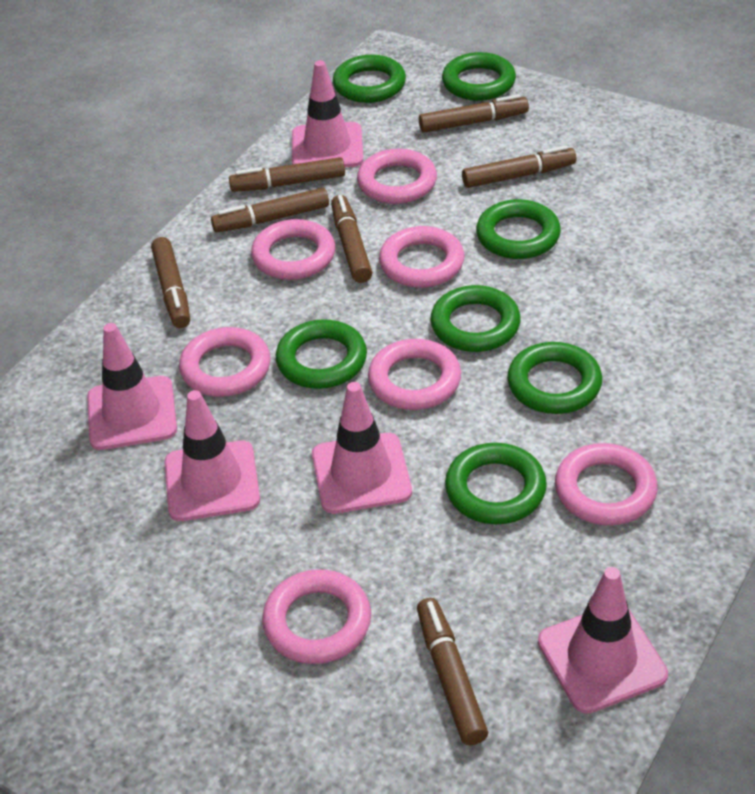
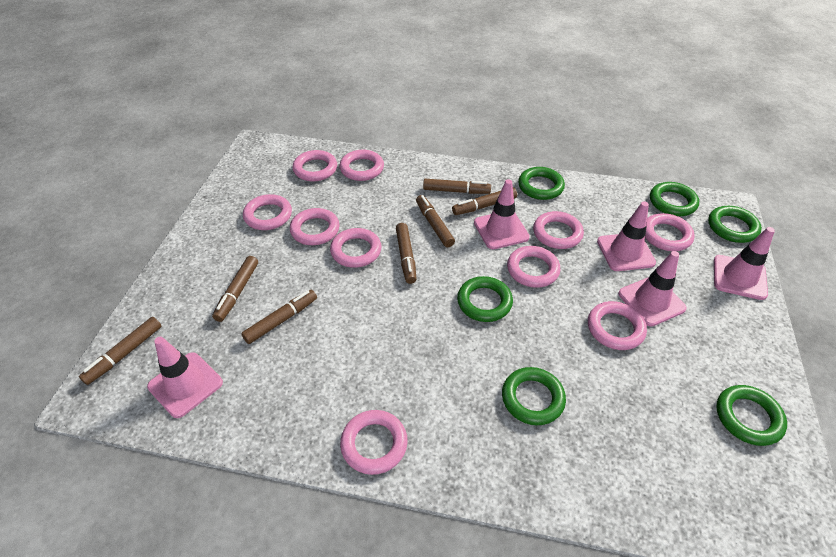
green ring: [276,319,367,389] [333,55,406,103] [430,285,521,352] [442,52,516,101] [445,443,547,524] [476,199,561,259] [507,342,602,414] = 7 -> [457,276,513,322] [502,367,566,425] [518,167,565,200] [650,182,699,216] [708,206,762,243] [716,385,787,446] = 6
pink ring: [179,327,271,397] [251,219,335,280] [262,569,371,664] [357,149,437,204] [368,339,461,410] [379,226,464,288] [555,443,658,526] = 7 -> [243,194,292,230] [290,208,340,245] [293,150,337,182] [330,228,382,268] [339,150,384,181] [340,410,408,475] [507,246,560,288] [533,211,584,249] [588,301,647,350] [645,213,695,251] = 10

